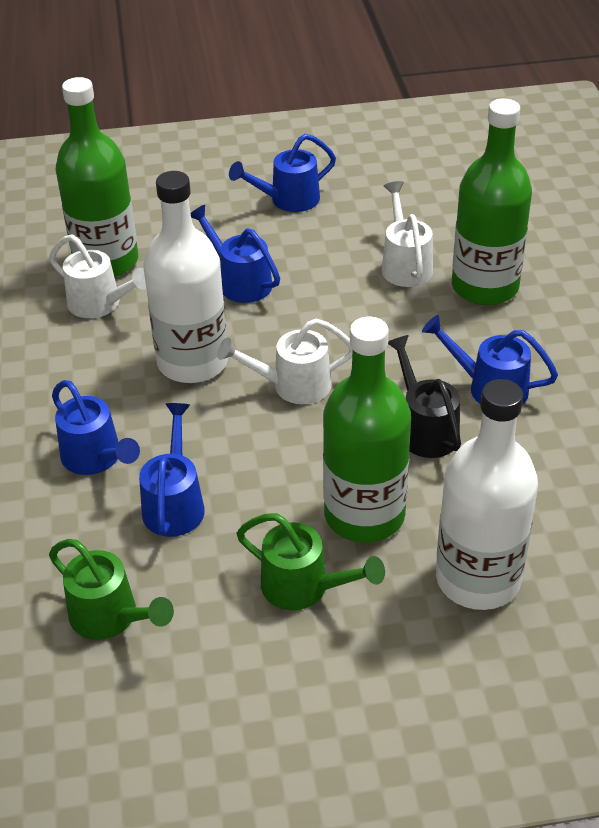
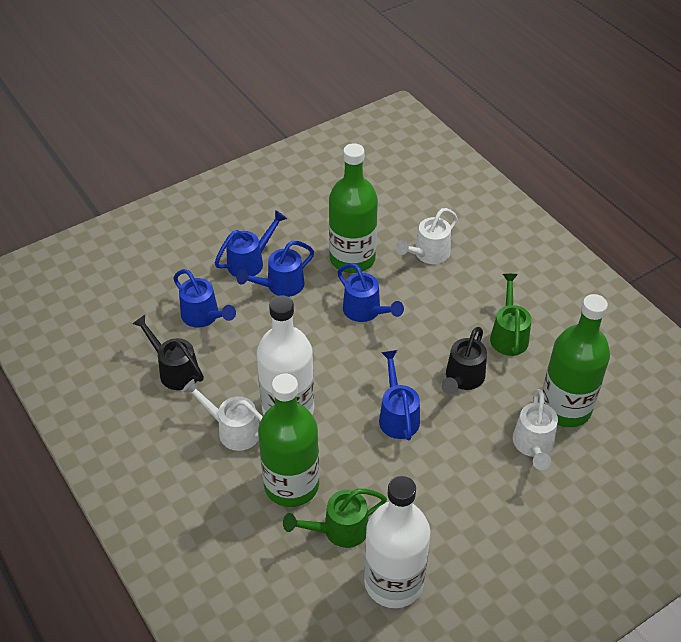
black watering can: [388,335,461,458] = 1 -> [132,315,204,390] [441,327,487,394] = 2

